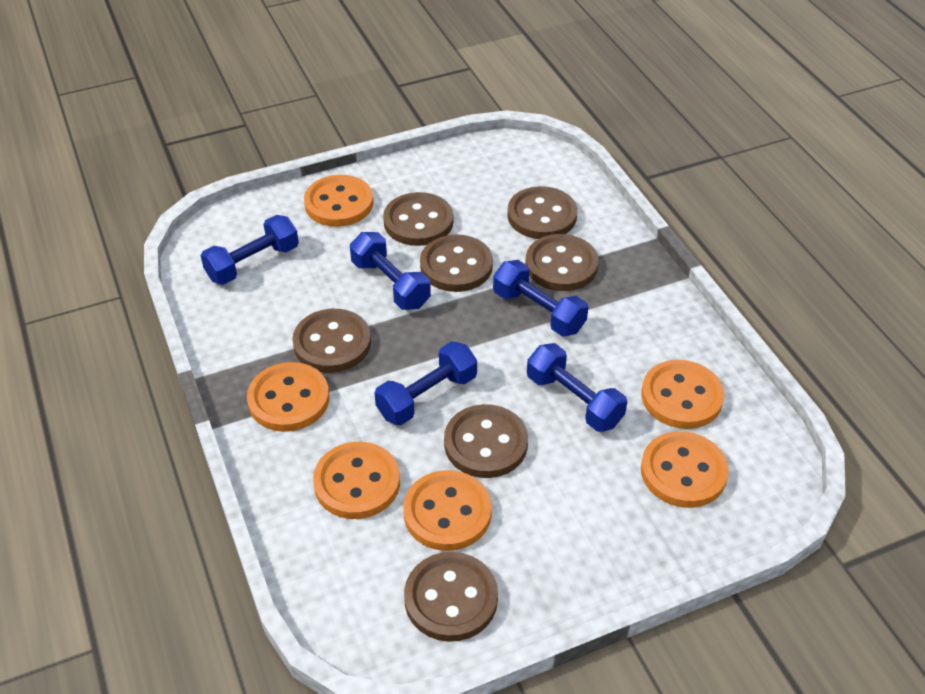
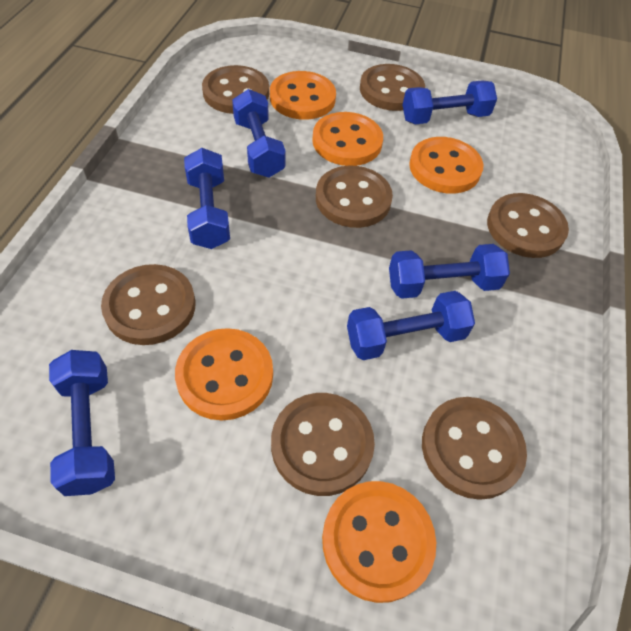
blue dumbbell: [201,215,299,285] [350,232,431,310] [375,341,477,425] [493,260,588,337] [527,343,627,432] = 5 -> [49,350,115,496] [184,148,230,249] [232,89,286,177] [347,291,475,360] [389,244,510,299] [403,80,497,124] = 6
orange button: [247,362,329,432] [304,175,373,227] [313,442,400,519] [403,470,492,551] [641,360,724,429] [641,431,729,508] = 6 -> [175,328,273,420] [270,71,336,120] [312,112,383,166] [322,481,436,603] [409,137,483,194] = 5

